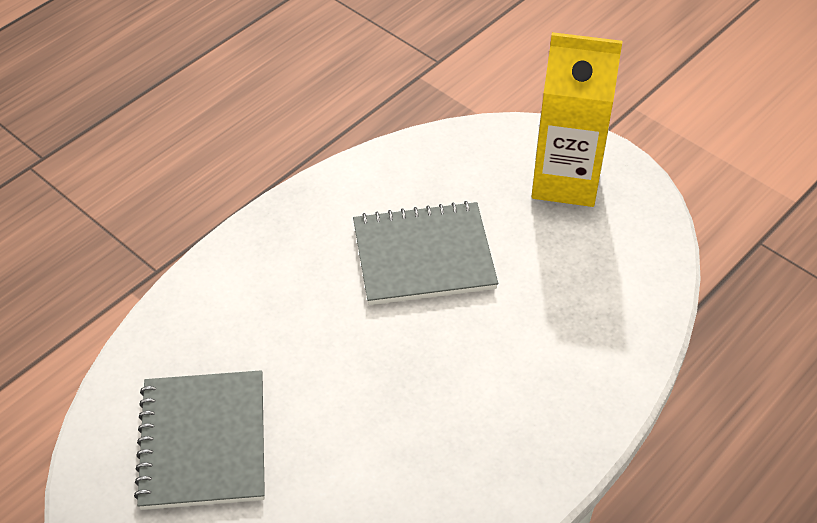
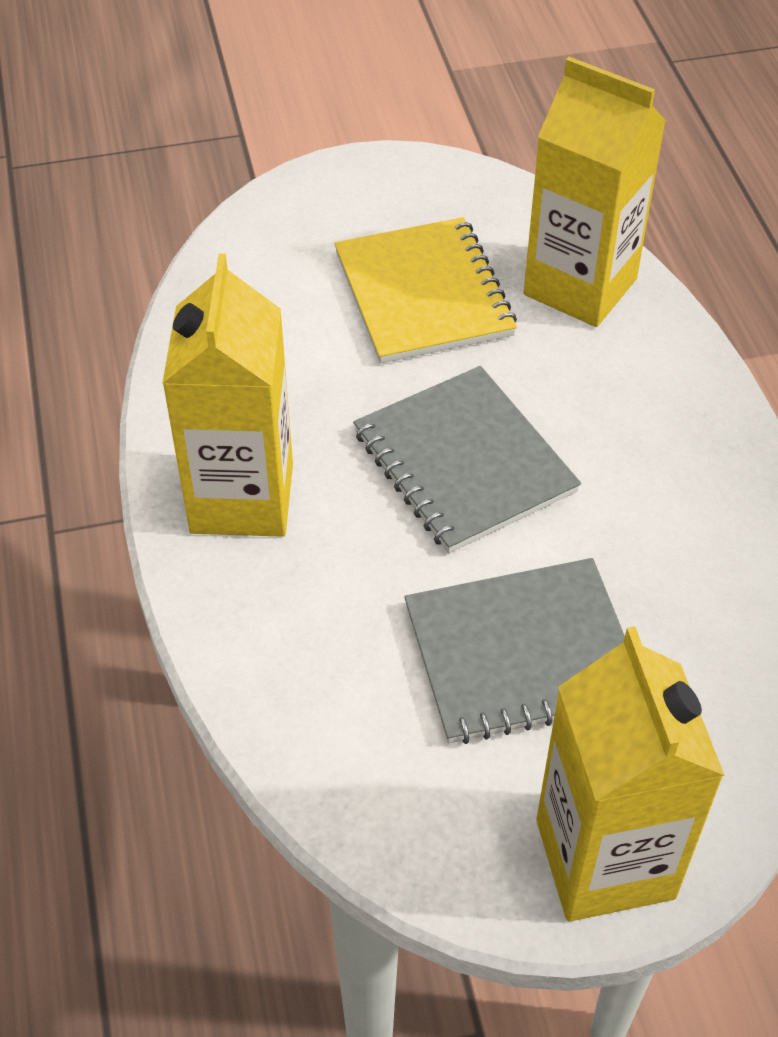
yellow carton: [531,32,623,207] = 1 -> [162,253,293,537] [524,57,666,327] [536,626,725,922] = 3
yellow notebook: none = 0 -> [334,217,517,364] = 1

